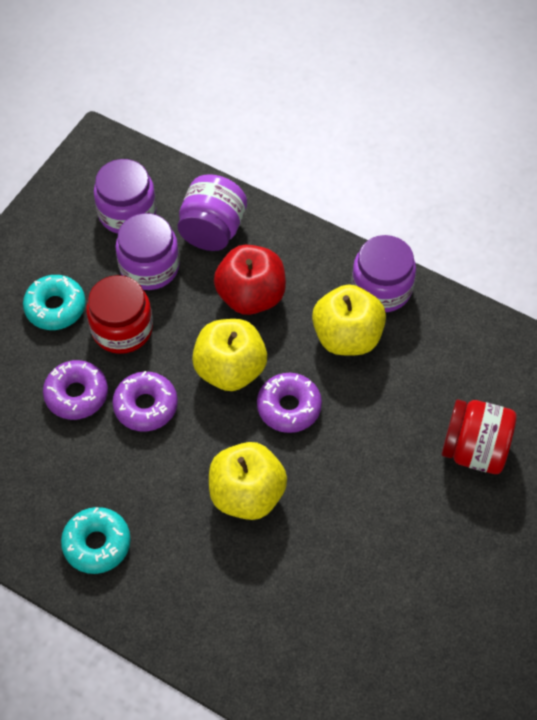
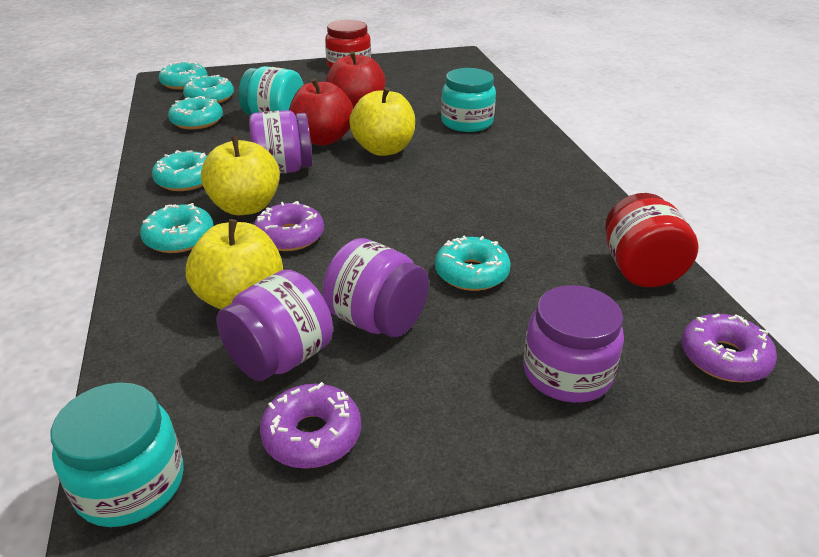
red apple: [214,245,286,315] = 1 -> [289,78,353,146] [326,51,386,108] = 2
turquoise donut: [23,275,86,330] [61,507,131,574] = 2 -> [140,203,214,253] [152,150,207,191] [159,61,208,90] [168,96,223,130] [183,75,234,103] [435,236,511,291] = 6
turquoise jar: none = 0 -> [51,382,184,527] [239,66,304,115] [441,68,496,132] = 3

